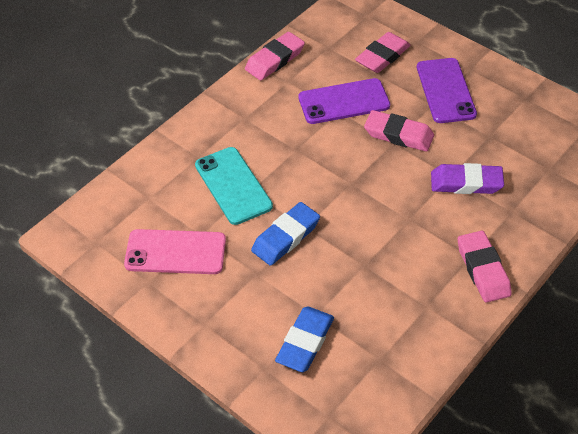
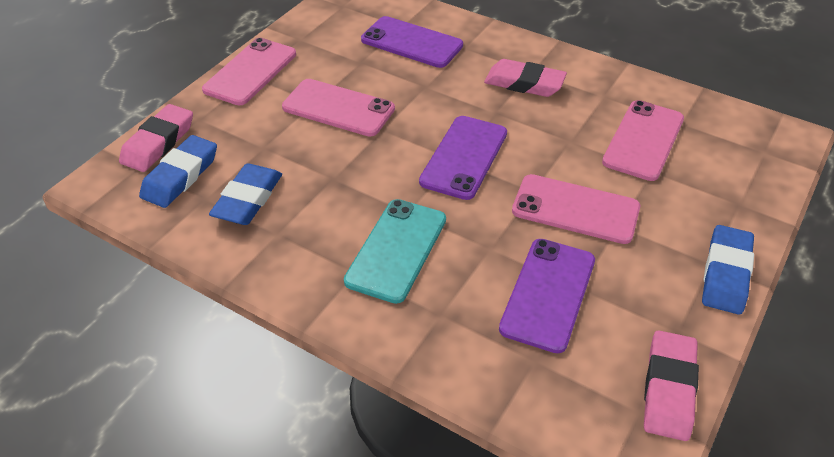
blue eraser: [251,202,320,266] [275,307,334,372] = 2 -> [139,135,217,208] [209,163,282,225] [702,225,754,315] = 3
pink eraser: [245,32,305,80] [355,32,411,73] [364,110,434,152] [458,231,512,303] = 4 -> [119,104,193,172] [484,59,567,97] [644,330,699,441] = 3
pink phone: [124,229,226,274] = 1 -> [202,38,296,105] [282,79,395,137] [512,174,640,244] [602,100,684,181] = 4
purple eraser: [431,163,504,194] = 1 -> none = 0
purple phone: [298,78,390,124] [417,58,477,123] = 2 -> [361,16,463,68] [419,116,507,200] [499,239,595,353] = 3

